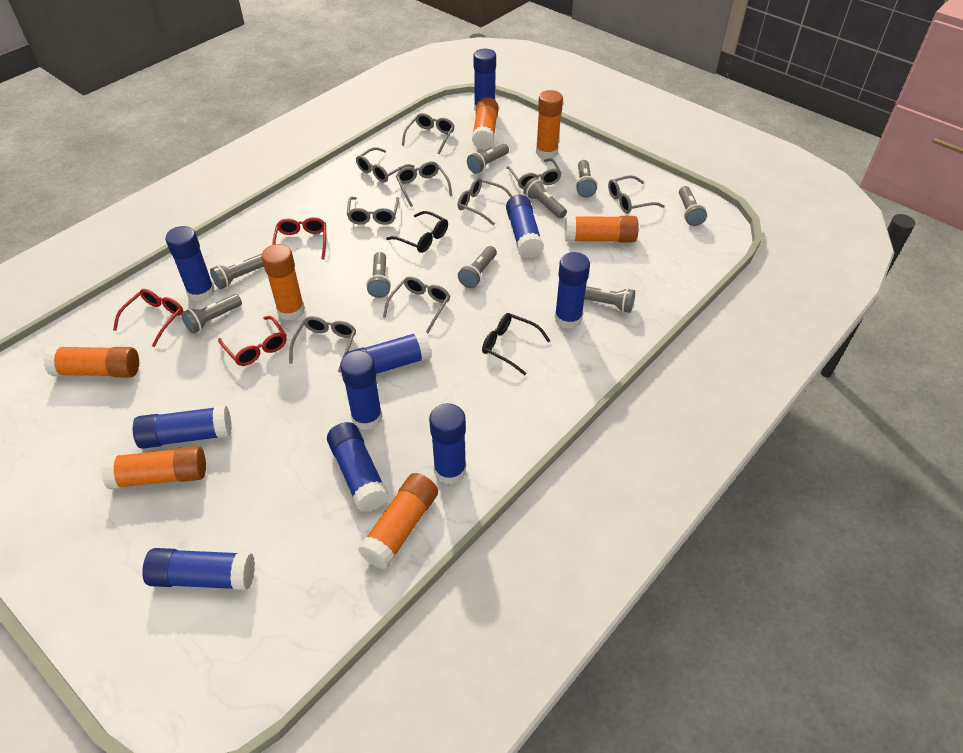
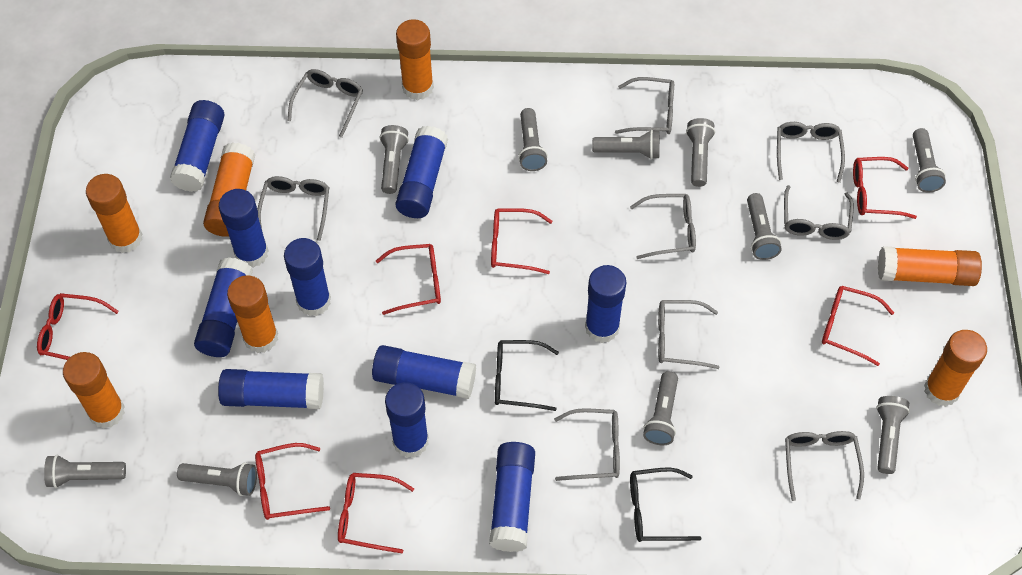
grey flashlight: [181,294,242,334] [210,254,264,289] [366,252,391,298] [458,246,497,288] [467,144,509,174] [523,177,567,219] [576,160,597,197] [584,286,635,313] [679,186,707,226] = 9 -> [44,455,126,488] [177,462,257,496] [379,125,409,194] [518,108,548,171] [592,130,660,159] [643,371,678,445] [686,118,715,187] [747,193,782,260] [876,396,910,474] [913,128,946,193] = 10
red glasses: [113,289,183,347] [218,316,287,366] [272,217,326,259] = 3 -> [37,293,119,360] [255,443,330,520] [338,473,414,553] [376,244,441,315] [491,208,552,274] [822,286,894,366] [853,157,917,219] = 7

